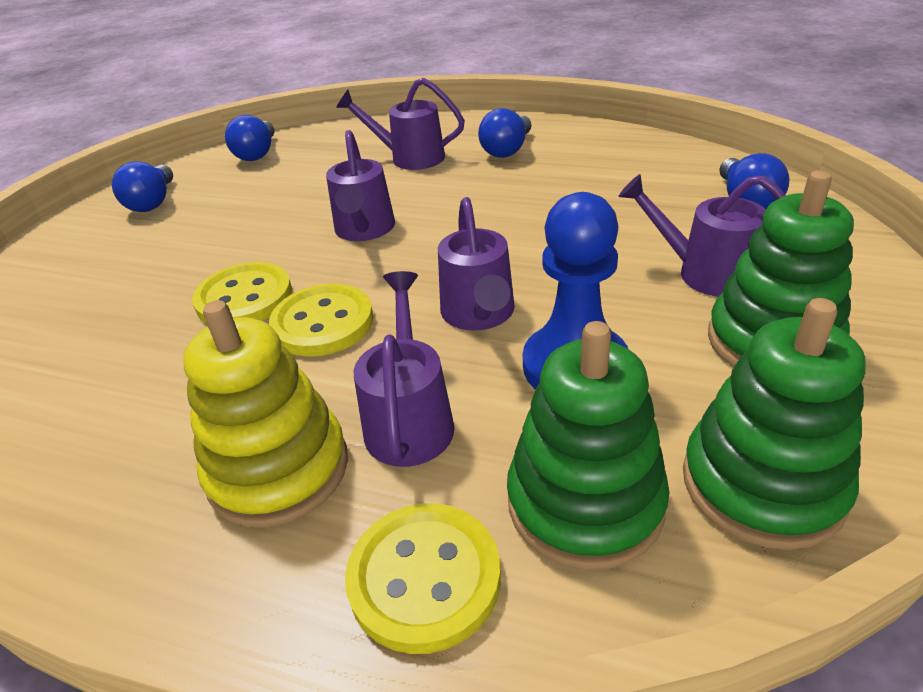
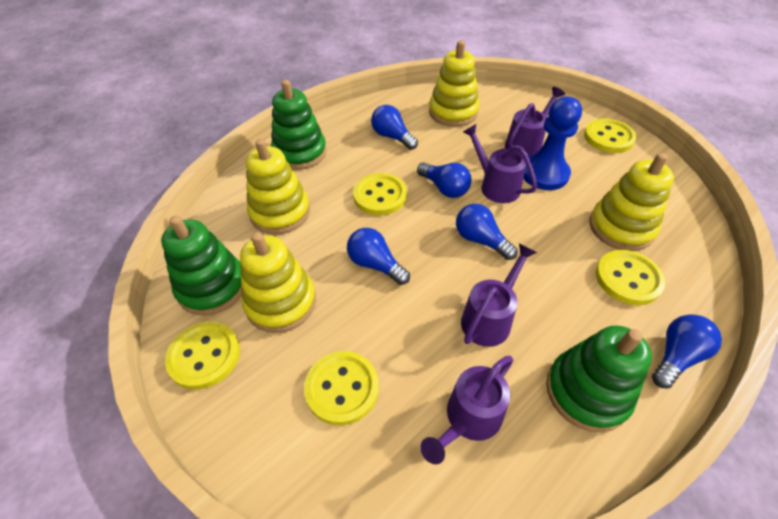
blue light bulb: [112,161,173,212] [225,115,274,161] [478,108,532,158] [719,153,789,209] = 4 -> [347,228,410,285] [371,105,418,150] [417,162,471,198] [456,204,518,260] [652,314,722,389] = 5
purple watering can: [326,130,395,241] [336,78,465,170] [354,271,454,467] [438,197,515,331] [618,174,786,297] = 5 -> [420,356,513,464] [461,244,537,347] [463,124,537,203] [505,87,565,157] = 4
yellow button: [192,262,292,324] [269,283,374,357] [345,503,501,654] = 3 -> [165,321,240,390] [304,351,379,425] [353,173,407,215] [584,118,637,153] [596,250,665,305] = 5
yellow stacking toy: [183,300,348,528] = 1 -> [240,232,316,333] [246,139,310,234] [429,41,479,127] [590,153,674,251] = 4

